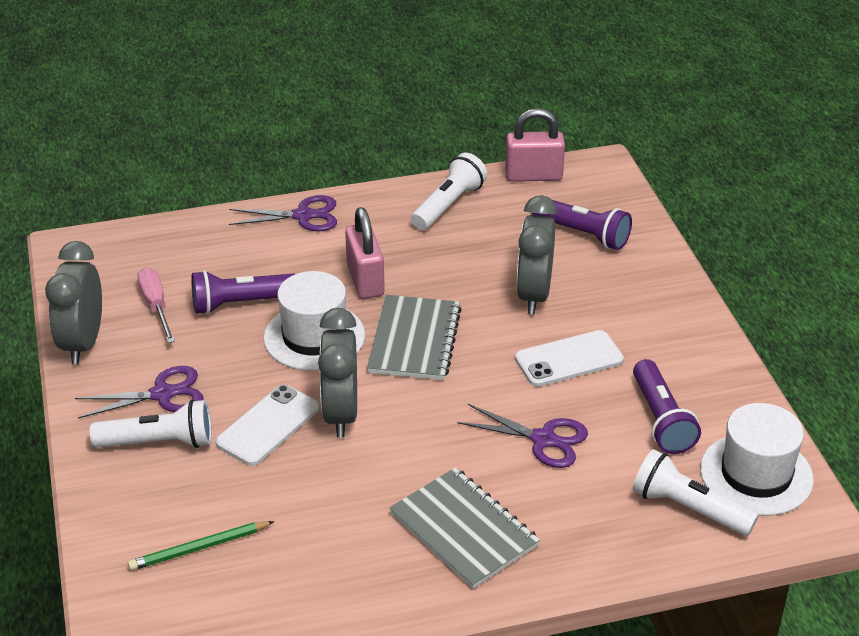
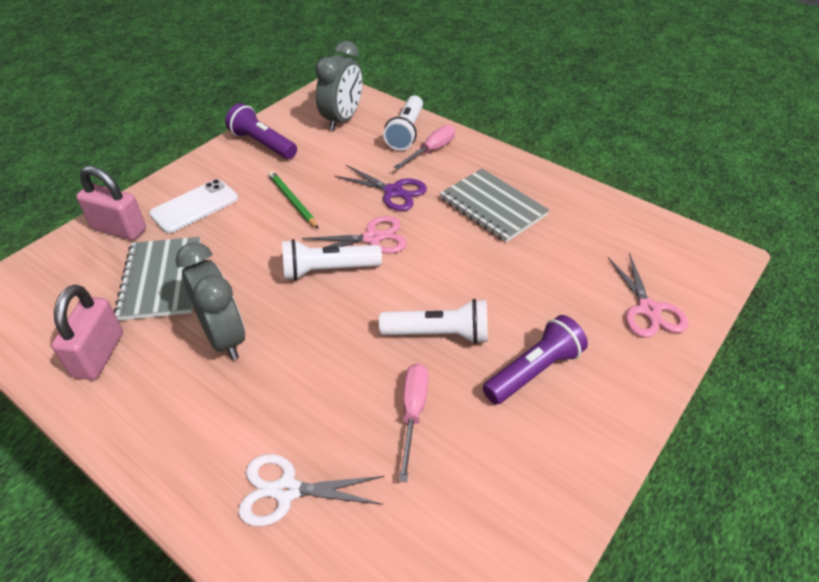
grey clock: [45,241,102,364] [318,308,357,437] [516,195,558,314] = 3 -> [176,242,245,360] [315,41,363,131] = 2
pink scissors: none = 0 -> [302,216,407,254] [607,253,688,338] = 2
pink screwdriver: [137,267,175,343] = 1 -> [393,125,455,170] [399,363,429,482] = 2
purple flashlight: [191,270,295,314] [532,200,632,250] [633,359,701,454] = 3 -> [225,103,297,159] [483,315,588,405] = 2
purple scissors: [75,366,204,419] [229,195,337,231] [457,404,588,468] = 3 -> [335,165,427,211] = 1
white hat: [264,271,365,371] [700,403,814,516] = 2 -> none = 0
white phone: [215,385,319,466] [515,330,624,387] = 2 -> [149,179,238,233] = 1
white scissors: none = 0 -> [238,454,385,526] = 1

